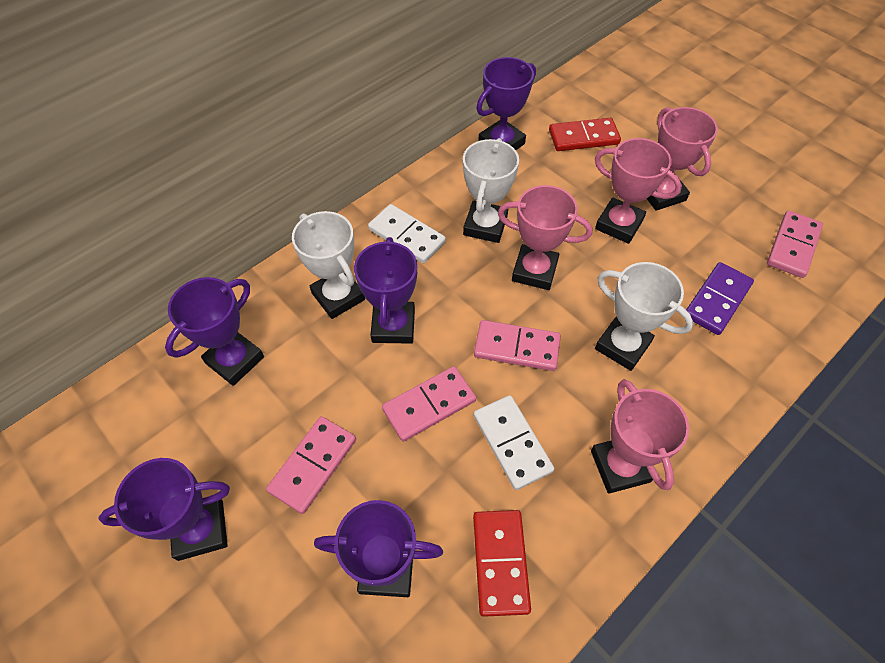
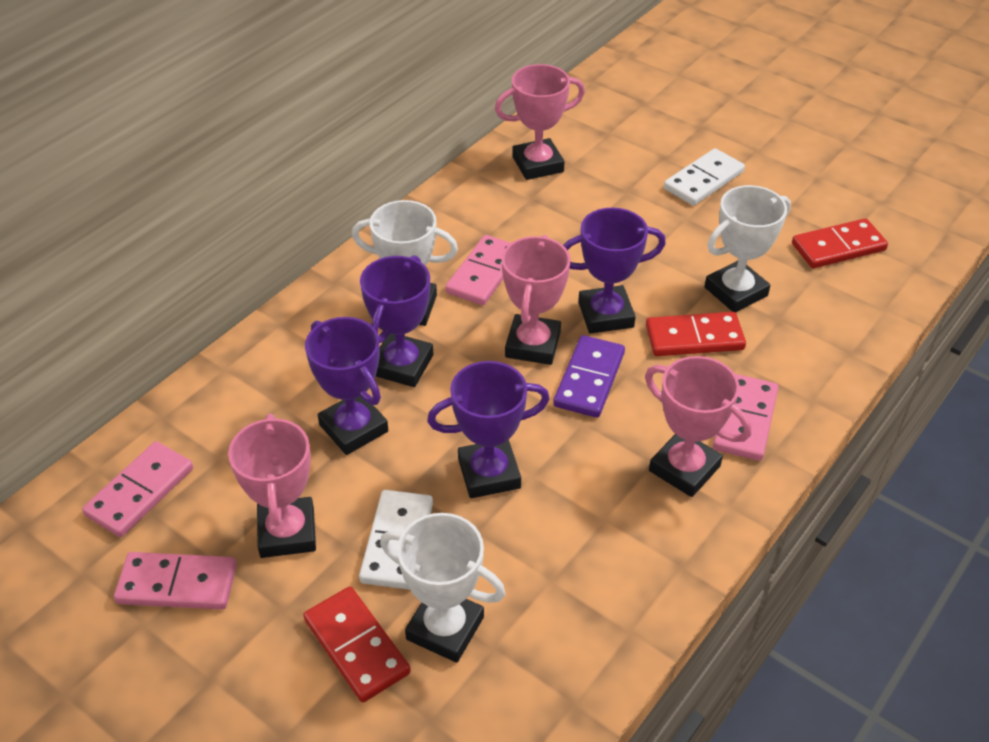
purple trophy: [99,458,230,561] [165,277,264,386] [314,500,443,597] [354,237,417,344] [476,57,536,150] = 5 -> [305,317,388,455] [360,255,433,387] [427,361,550,498] [563,207,666,334] = 4
red domino: [473,510,531,617] [549,118,621,151] = 2 -> [303,587,411,702] [646,312,746,356] [792,218,888,268] = 3

